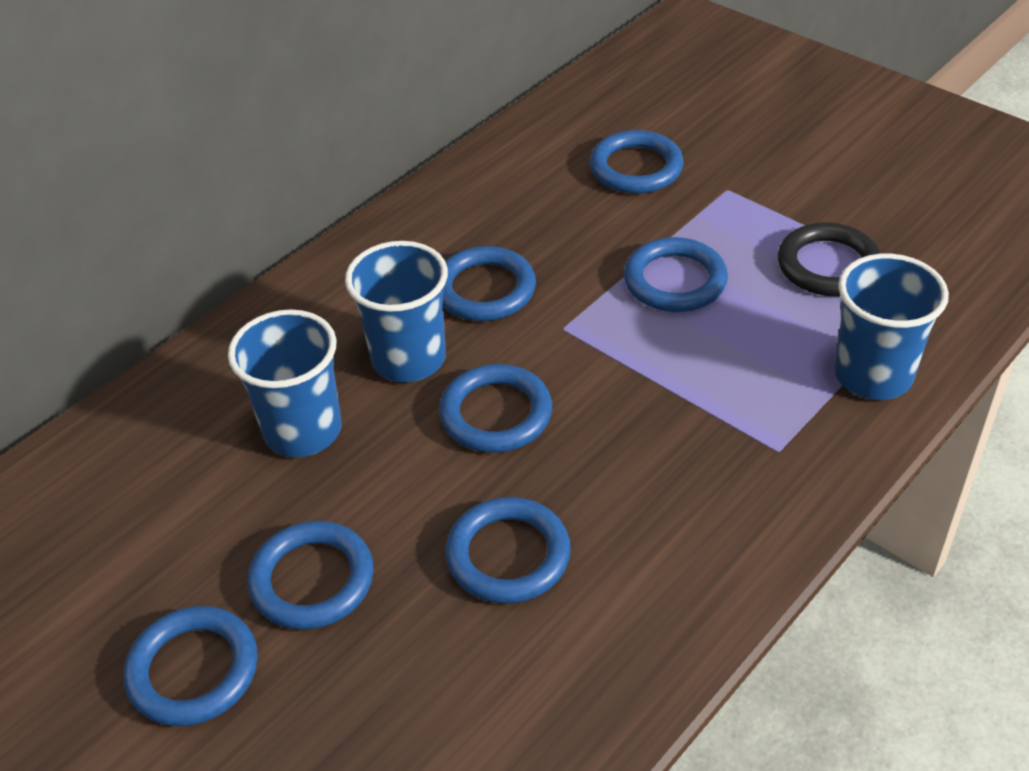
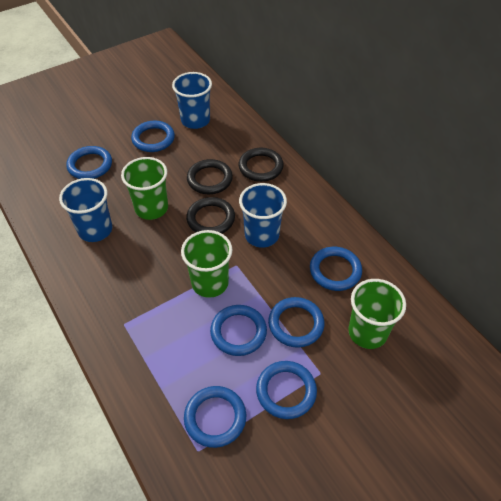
black ring: [778,222,881,296] = 1 -> [186,197,235,234] [187,159,233,194] [239,148,284,182] = 3
green cup: none = 0 -> [121,157,168,220] [181,230,232,298] [348,279,406,349] = 3

